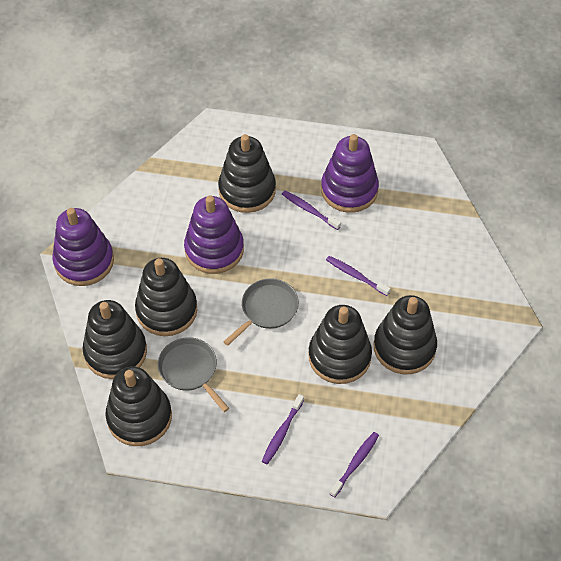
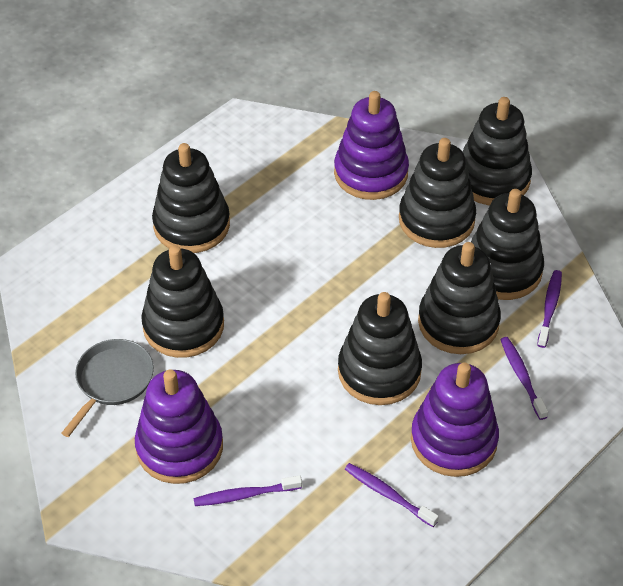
black stacking toy: [82,300,147,379] [105,366,172,446] [135,258,198,336] [218,134,276,213] [308,305,372,384] [373,295,437,374] = 6 -> [141,245,224,358] [152,143,230,253] [338,292,422,405] [399,138,476,248] [418,242,501,354] [463,97,532,205] [471,189,544,300] = 7
grey pan: [158,337,229,412] [223,278,299,346] = 2 -> [61,339,154,437] = 1

